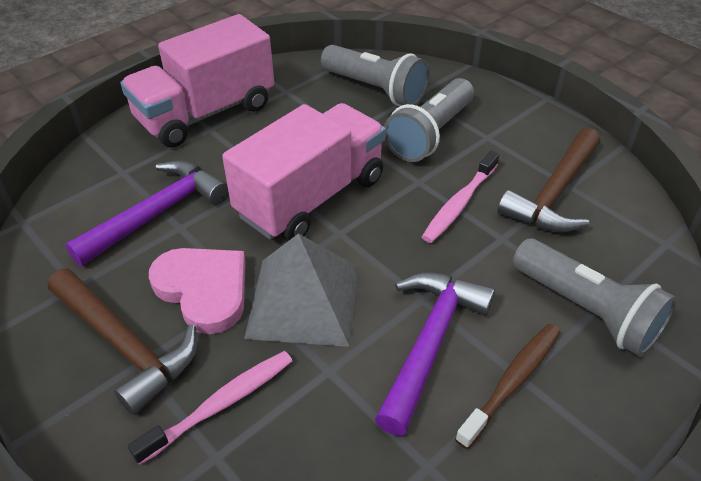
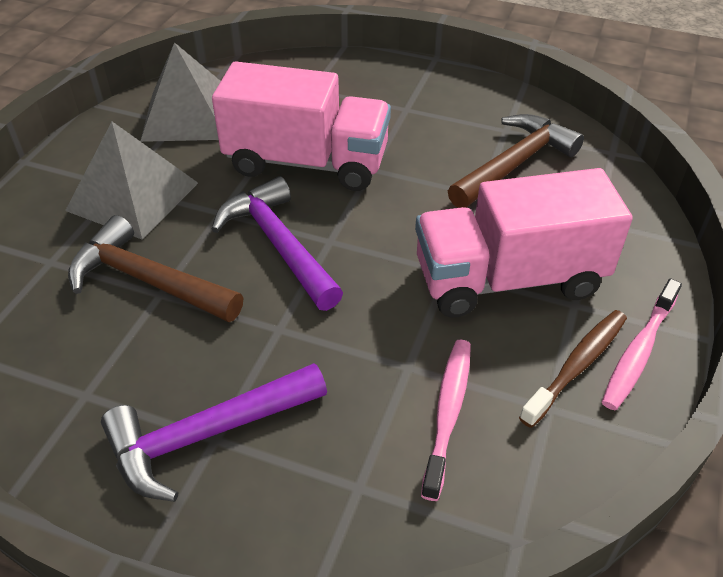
grey flashlight: [321,45,430,106] [384,78,474,162] [513,239,677,357] = 3 -> none = 0
grey pyramid: [244,233,358,347] = 1 -> [65,122,198,240] [140,42,221,142] = 2
pink heart: [149,248,246,334] = 1 -> none = 0

